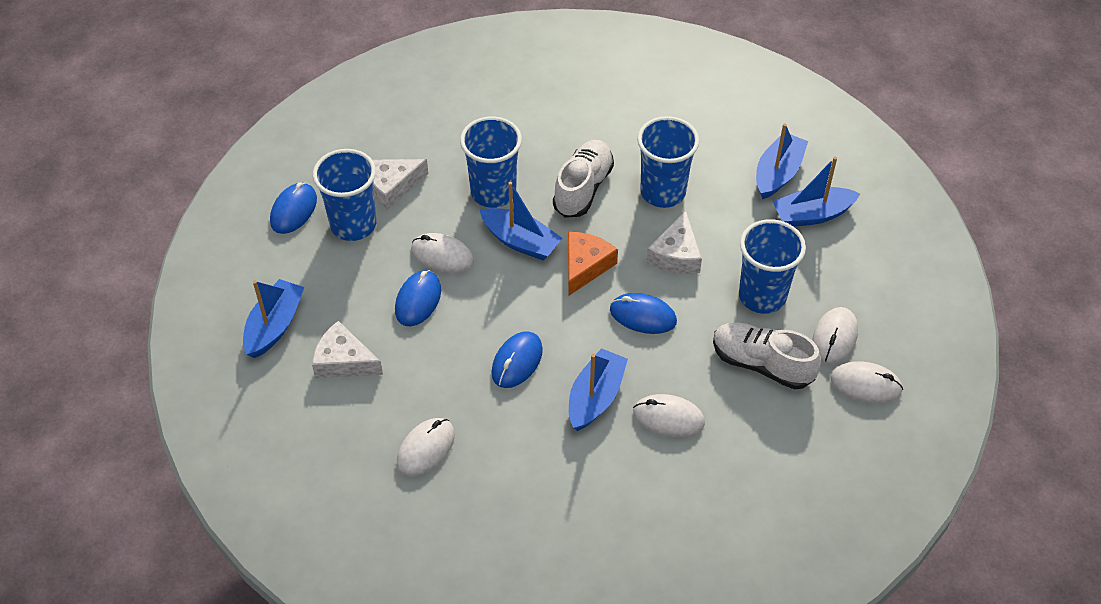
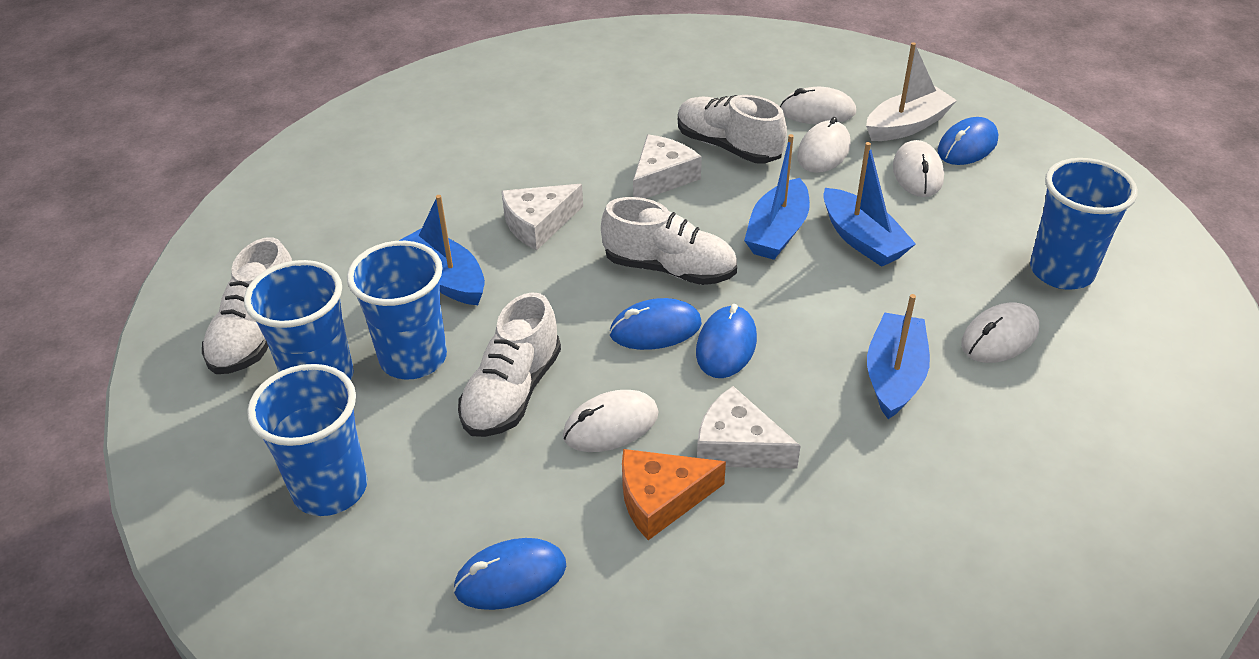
blue boat: [243,279,304,358] [480,182,562,260] [569,348,628,431] [756,123,808,199] [773,157,860,227] = 5 -> [399,195,485,305] [744,134,810,260] [823,142,916,267] [867,294,930,419] = 4
white boat: none = 0 -> [866,42,957,141] = 1
white shoe: [553,140,614,218] [713,322,821,389] = 2 -> [202,237,292,374] [458,292,561,437] [601,197,737,285] [678,95,787,163] = 4

